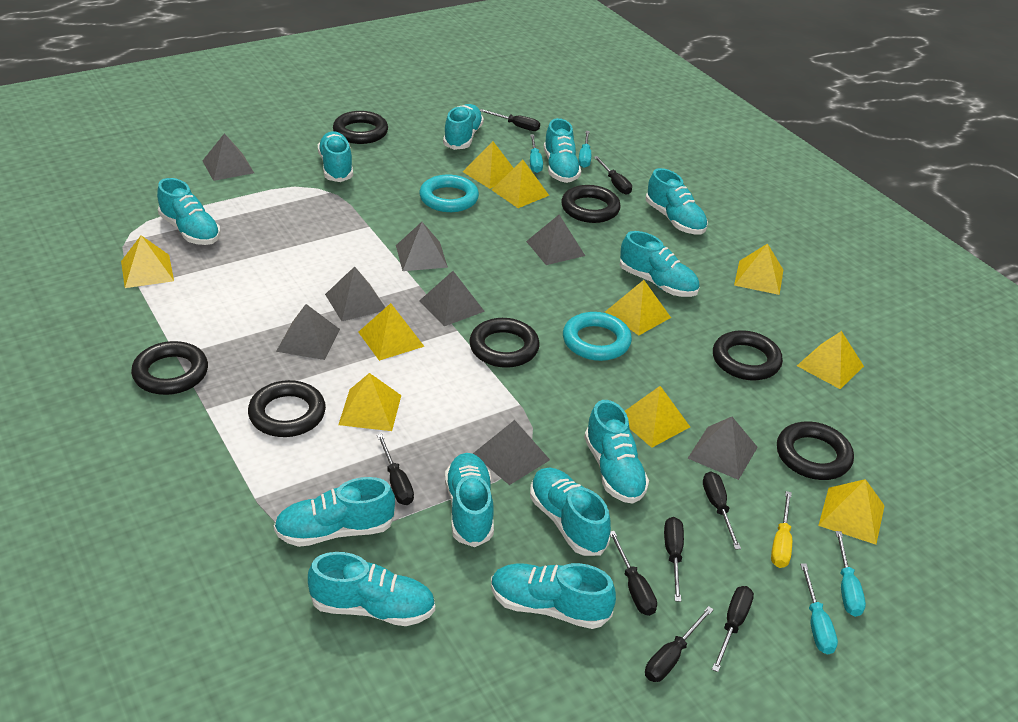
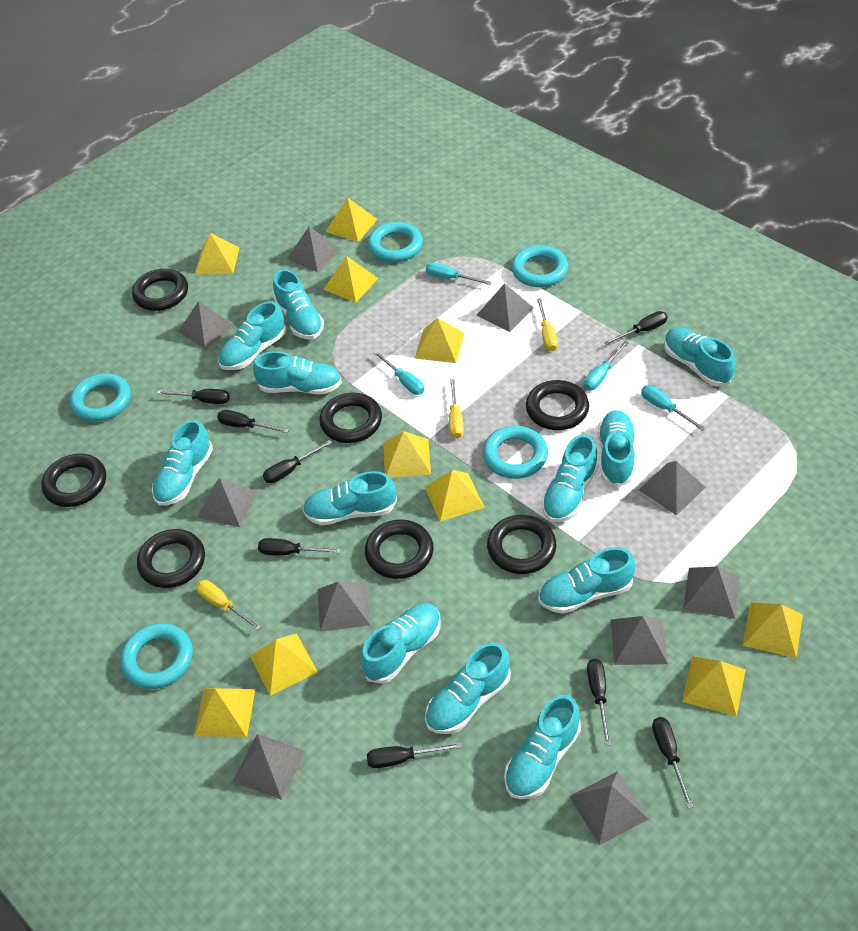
grey pyramid: [202,133,254,181] [276,304,340,360] [325,266,386,321] [396,222,448,271] [419,271,485,326] [473,420,550,485] [526,215,585,265] [688,417,758,480] = 8 -> [178,301,235,349] [197,478,258,527] [233,734,306,800] [287,227,341,272] [318,582,370,632] [476,283,533,332] [569,771,649,845] [611,616,668,665] [639,461,706,516] [683,567,740,619] = 10
turquoise ring: [419,175,479,212] [563,312,632,361] = 2 -> [70,373,131,422] [120,623,193,689] [368,222,423,262] [483,426,548,479] [511,245,568,287] = 5
yellow screwdriver: [771,491,792,568] = 1 -> [196,580,261,631] [449,379,464,439] [537,298,558,351] = 3

